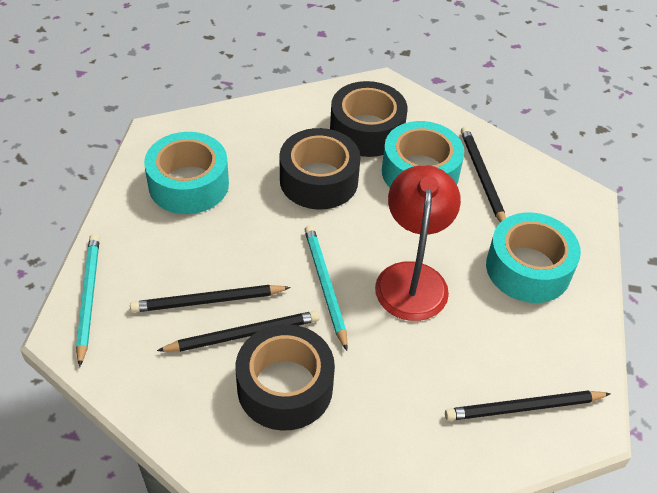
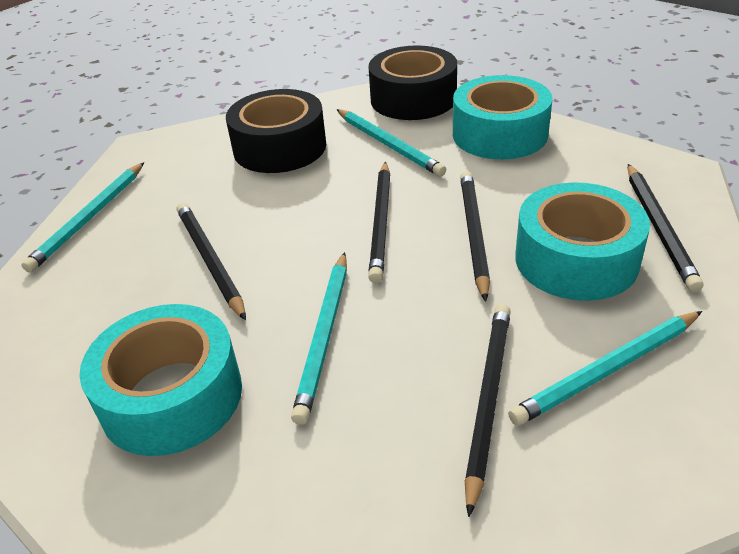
black pencil: [130,285,291,313] [157,311,319,352] [445,390,611,421] [461,127,506,222] = 4 -> [177,203,246,320] [368,162,390,283] [460,171,490,302] [465,304,511,517] [628,164,703,292] = 5
black tape: [236,324,335,431] [280,128,361,210] [330,81,407,157] = 3 -> [226,89,326,173] [369,45,457,120] = 2
red lamp: [375,165,461,321] = 1 -> none = 0
turquoise pencil: [76,234,100,367] [305,225,348,351] = 2 -> [21,162,144,272] [291,252,347,425] [336,109,446,177] [508,311,702,426] = 4

